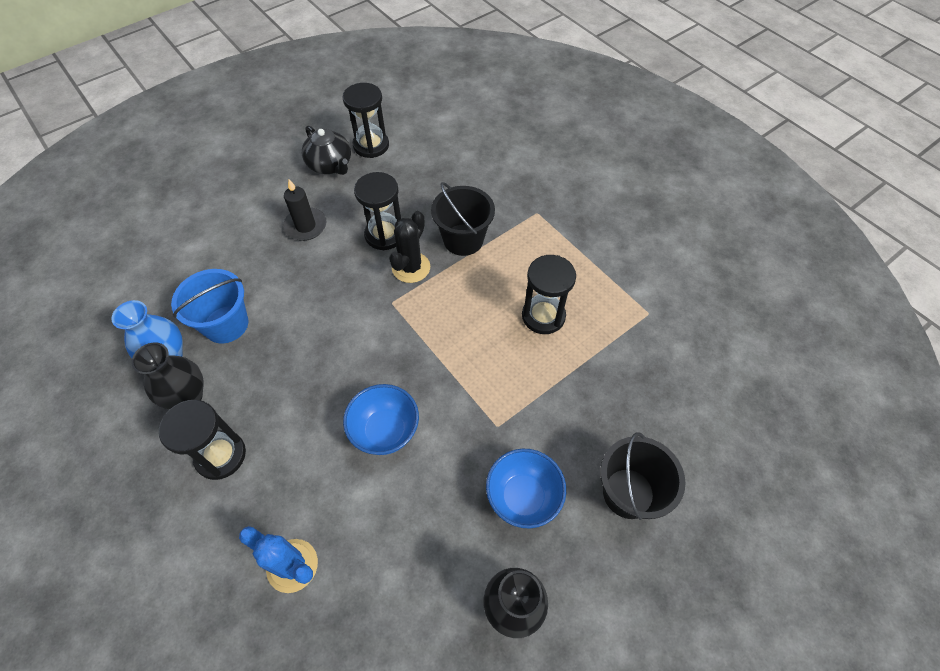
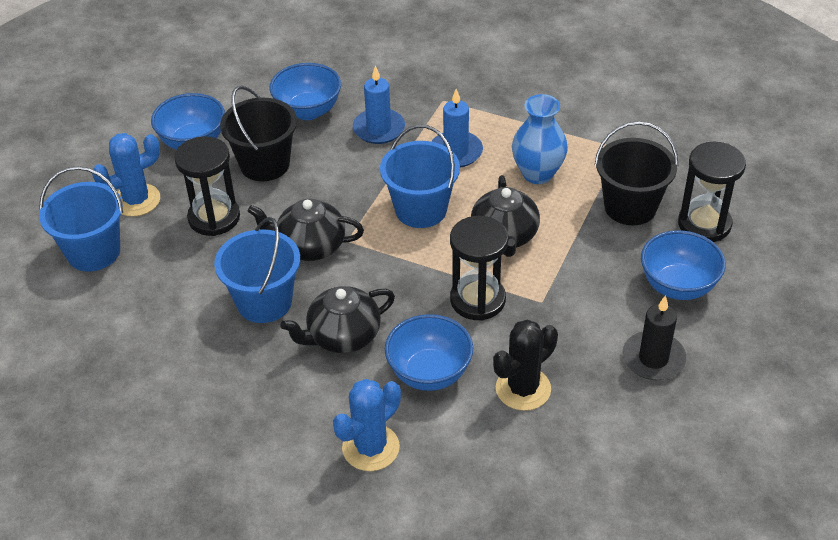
black hourglass: [159,400,246,480] [342,83,389,158] [354,172,401,250] [522,255,576,334] = 4 -> [174,136,240,236] [450,216,509,321] [678,142,746,242] = 3
black teapot: [302,126,351,175] = 1 -> [248,198,364,261] [280,286,395,353] [471,175,540,257] = 3
black vase: [131,342,204,409] [483,568,548,638] = 2 -> none = 0
blue bowl: [343,384,419,455] [486,449,566,528] = 2 -> [151,93,225,150] [269,63,341,120] [385,314,473,391] [641,230,726,300] = 4
blue bucket: [171,269,248,343] = 1 -> [39,166,123,271] [214,217,300,323] [380,125,460,228] = 3
blue cactus: [239,526,318,593] = 1 -> [92,133,160,217] [333,379,401,471] = 2
blue candle: none = 0 -> [353,66,405,144] [431,89,483,167] = 2

